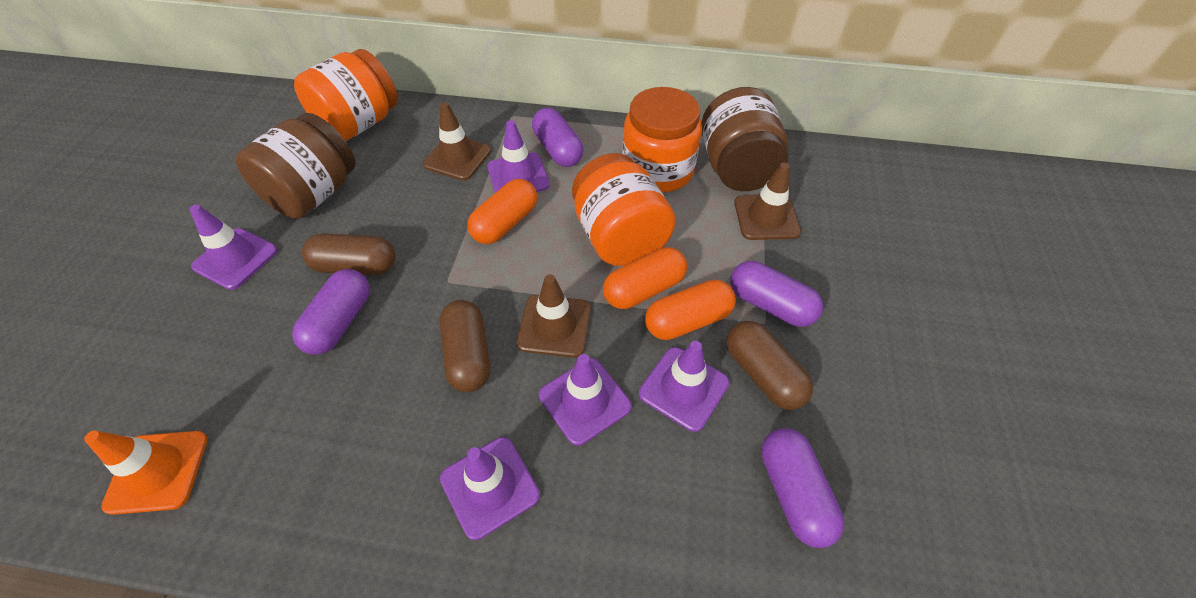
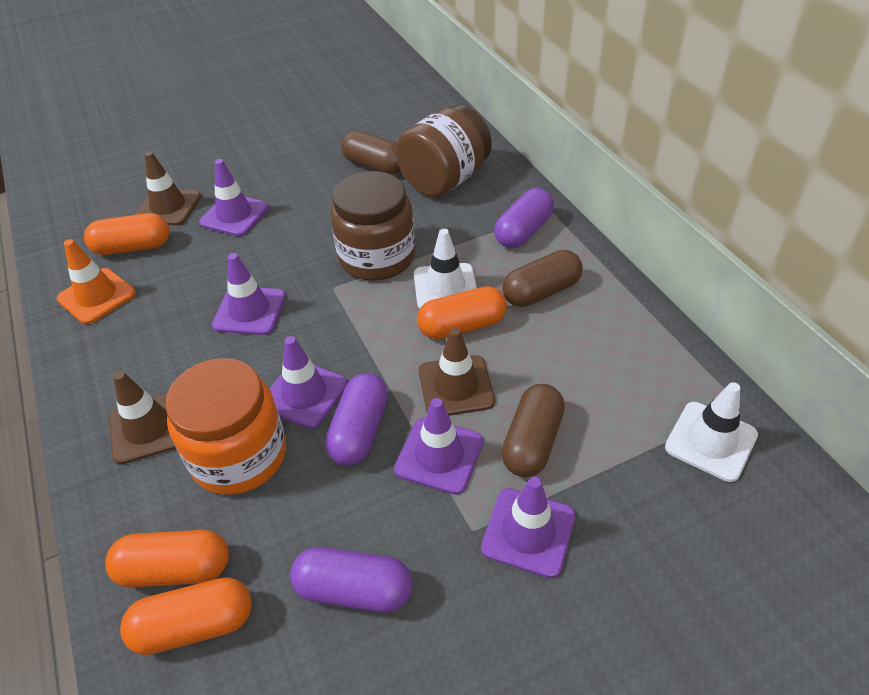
orange capsule: [467,179,537,244] [603,247,687,309] [645,280,736,340] = 3 -> [84,213,170,255] [105,530,229,588] [120,577,252,655] [417,286,507,339] = 4
orange jar: [294,49,398,141] [572,153,676,266] [622,87,702,193] = 3 -> [165,358,286,495] = 1
purple capsule: [292,269,370,355] [532,108,583,167] [730,261,823,327] [761,428,844,548] = 4 -> [290,547,412,613] [325,373,388,466] [494,188,554,248] = 3
white traffic cone: none = 0 -> [414,229,477,309] [665,382,758,482] = 2

